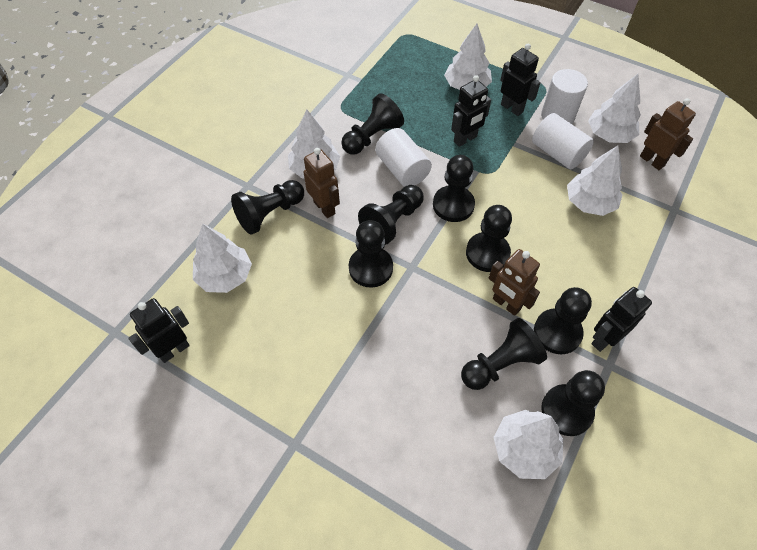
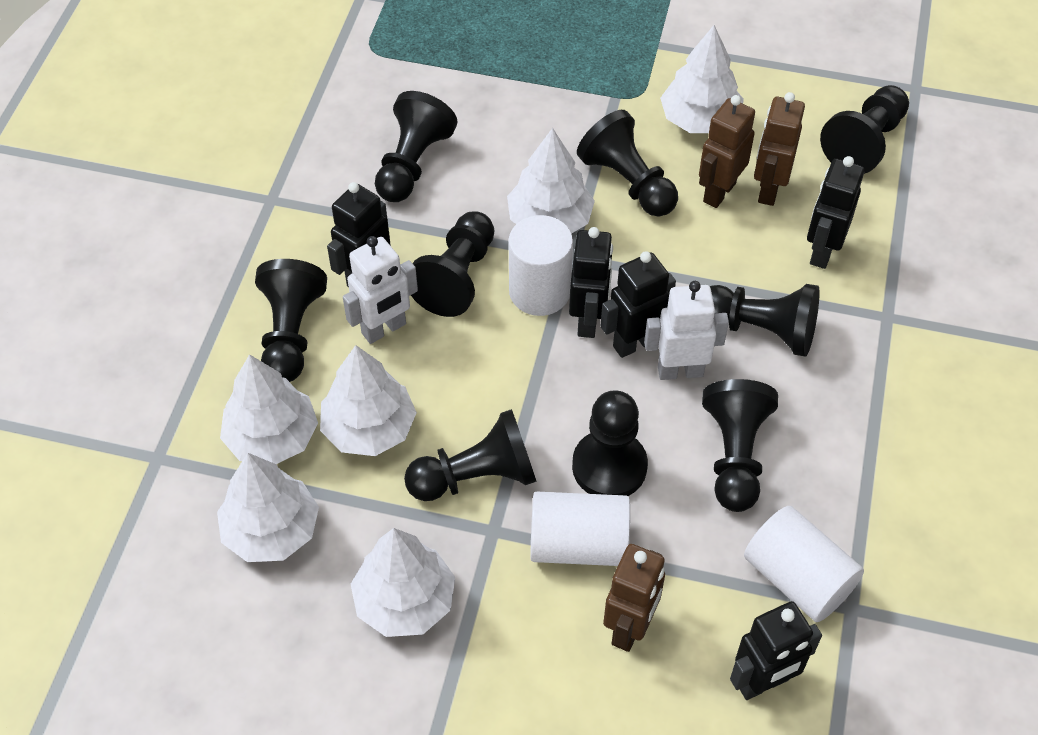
black robot: [128,298,190,363] [451,75,491,147] [500,43,541,116] [591,287,652,352] = 4 -> [327,182,391,287] [569,227,613,338] [601,251,676,358] [730,601,822,700] [807,156,865,269] = 5
white robot: none = 0 -> [343,236,418,344] [644,281,729,380] = 2

